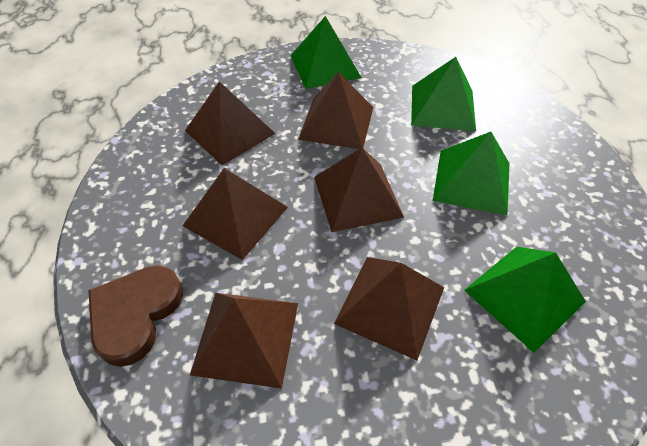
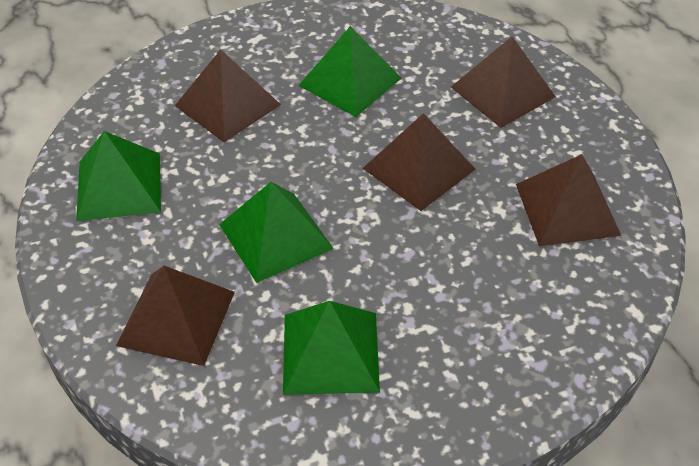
brown heart: [88,265,183,367] = 1 -> none = 0
brown pyramid: [183,168,288,260] [185,81,276,165] [190,293,298,389] [298,72,373,149] [314,148,404,232] [334,257,444,360] = 6 -> [116,266,235,366] [175,49,281,143] [363,113,475,211] [451,36,556,128] [516,154,621,246] = 5

